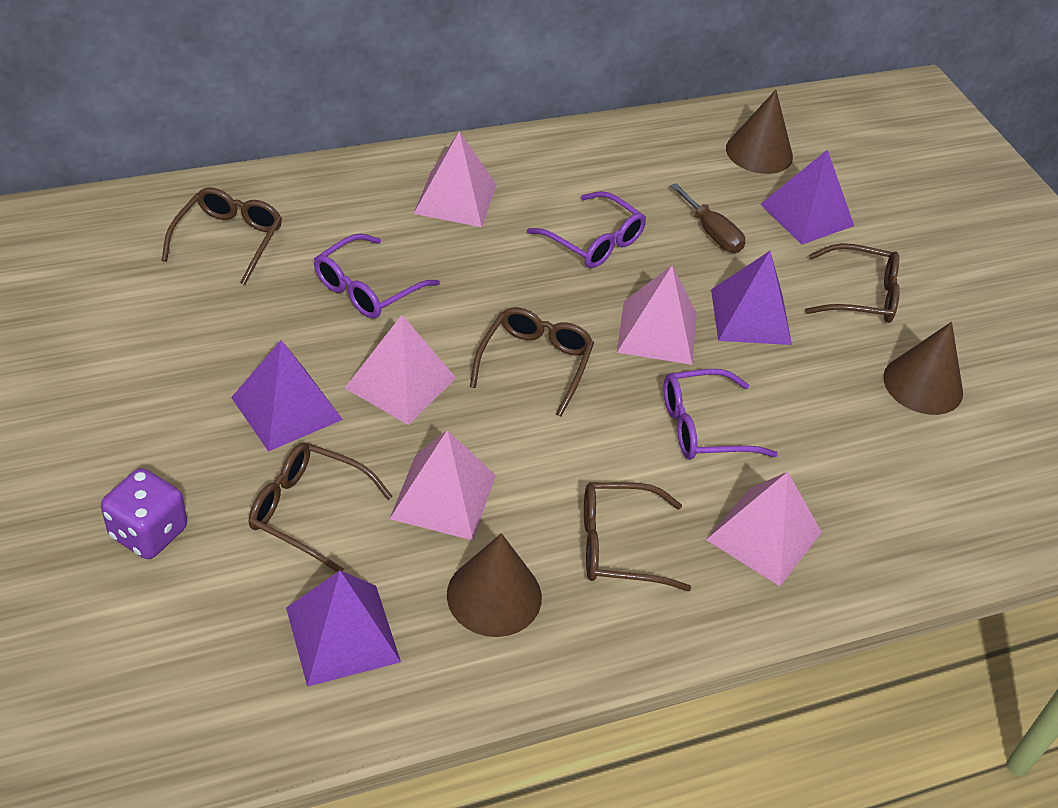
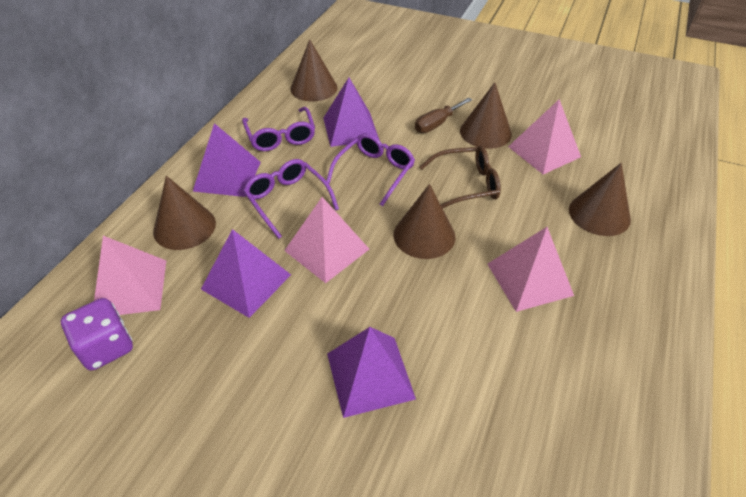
brown cone: [447,533,542,637] [726,90,793,174] [883,322,963,415] = 3 -> [153,176,216,250] [291,39,337,102] [393,184,456,259] [460,82,512,149] [569,163,631,236] = 5
brown glasses: [162,187,282,285] [249,443,393,572] [470,307,594,417] [584,482,691,591] [805,243,900,323] = 5 -> [420,146,501,208] = 1
pink pyramid: [345,315,456,425] [390,430,496,540] [414,131,497,227] [617,266,697,365] [706,472,822,586] = 5 -> [94,236,166,315] [284,197,369,283] [487,227,574,312] [508,99,581,174] = 4

